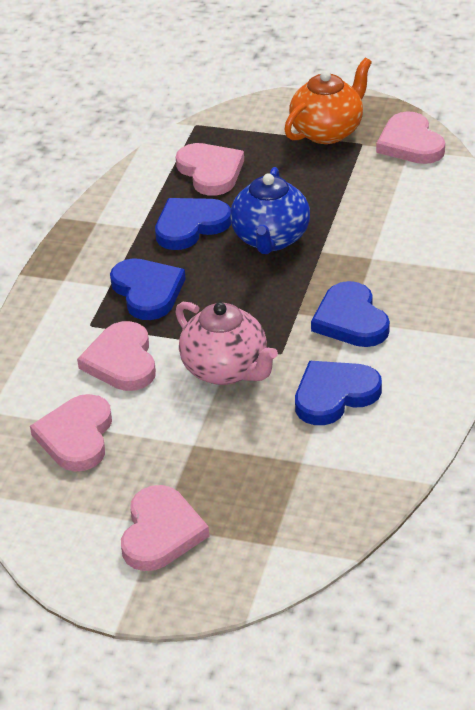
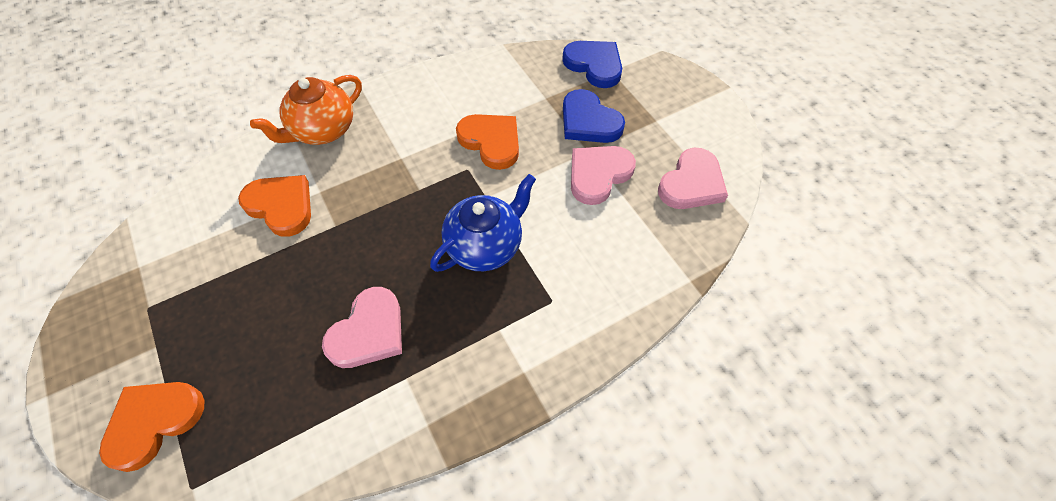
blue heart: [110,258,186,320] [155,198,231,250] [295,361,382,425] [311,281,390,347] = 4 -> [562,41,622,88] [563,89,625,143] = 2
orange heart: none = 0 -> [99,382,205,472] [238,175,311,237] [456,114,519,170] = 3
pink heart: [30,394,112,472] [77,321,156,391] [121,485,209,571] [176,143,244,196] [376,111,445,164] = 5 -> [322,287,402,368] [571,146,636,205] [658,148,728,209] = 3
pink teapot: [175,302,278,385] = 1 -> none = 0

